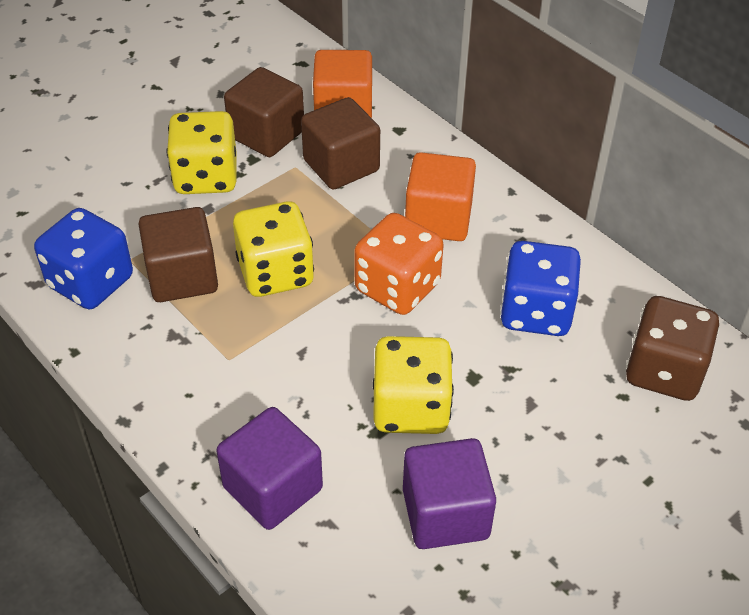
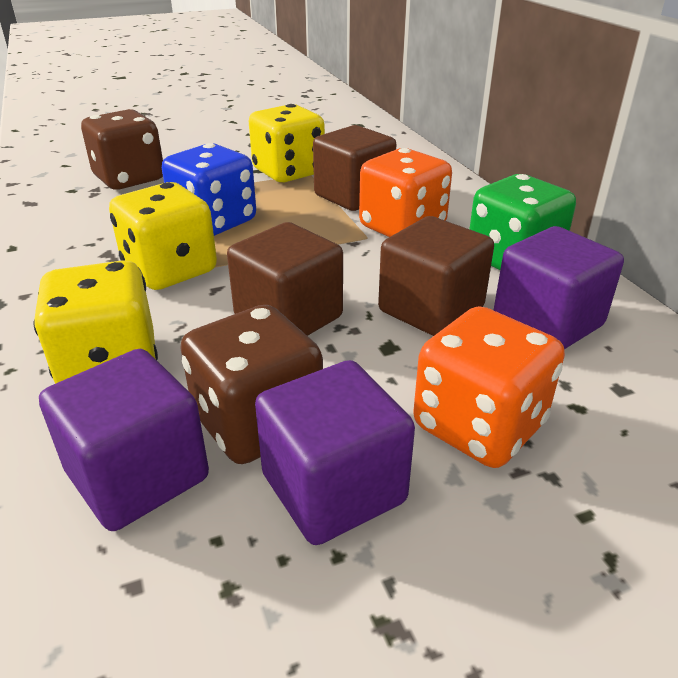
blue dice: [34,208,133,309] [500,241,581,336] = 2 -> [162,143,256,236] = 1
brown dice: [626,296,720,401] = 1 -> [81,109,163,190] [180,305,323,464] = 2
green dice: none = 0 -> [469,174,576,270] = 1
orange cube: [313,50,372,118] [405,152,476,241] = 2 -> none = 0
orange dice: [354,213,444,315] = 1 -> [359,148,452,237] [413,306,565,468] = 2
purple cube: [216,407,323,530] [403,438,496,549] = 2 -> [39,349,209,531] [255,360,415,545] [494,226,624,349] = 3

